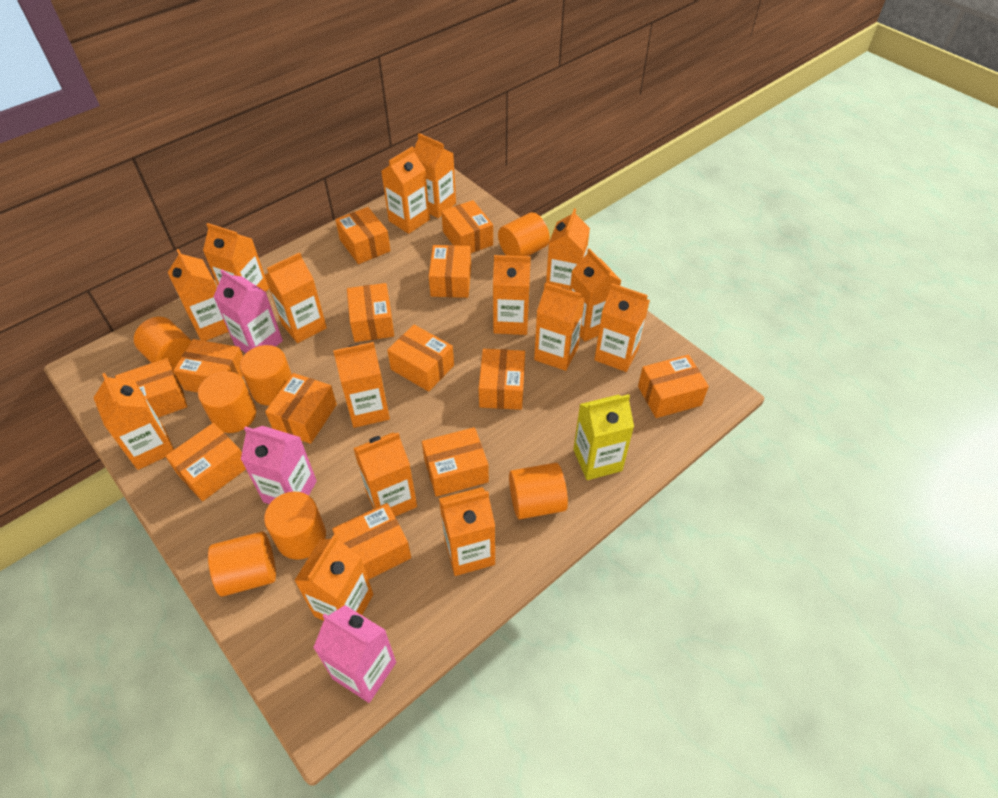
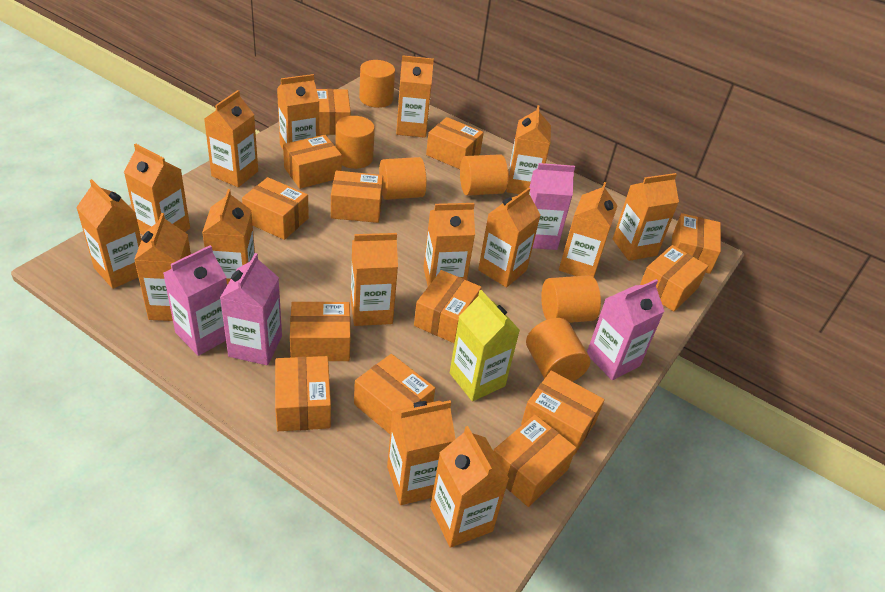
orange cylinder: [134,317,192,368] [198,371,256,433] [208,531,276,597] [240,345,292,406] [264,492,326,560] [498,212,550,256] [509,463,568,519] = 7 -> [336,116,375,169] [359,60,395,108] [379,157,427,200] [460,154,508,196] [526,318,590,382] [541,275,601,323] = 6
pink carton: [213,270,283,353] [241,426,317,504] [313,605,396,703] = 3 -> [163,245,227,356] [220,253,282,365] [529,163,575,250] [587,279,665,380] = 4

